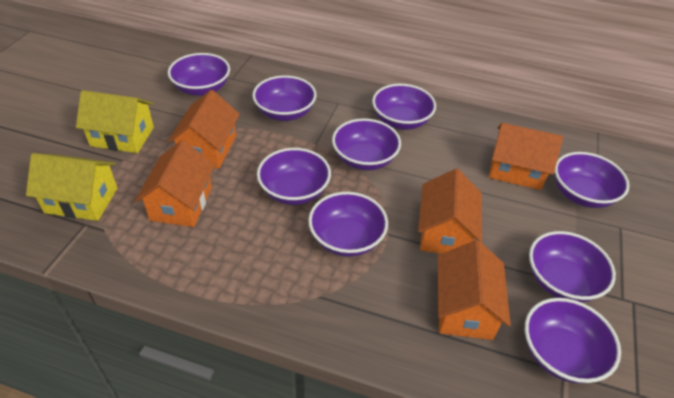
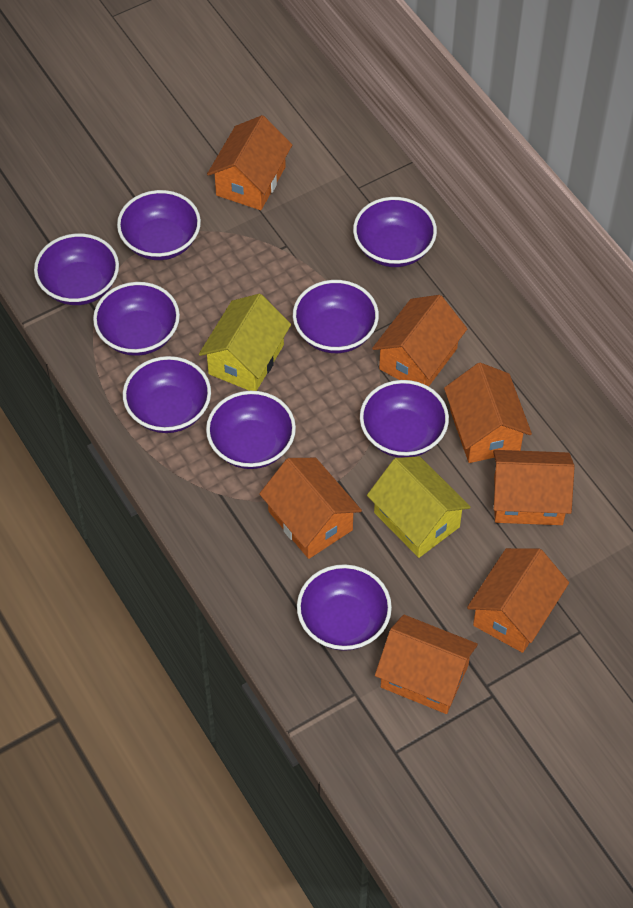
orange house: [135,140,215,227] [168,90,240,169] [418,169,482,254] [438,240,511,340] [489,123,563,190] = 5 -> [207,115,292,210] [259,458,362,559] [372,295,467,386] [375,615,478,714] [444,363,532,463] [467,548,569,653] [493,450,575,525] = 7

